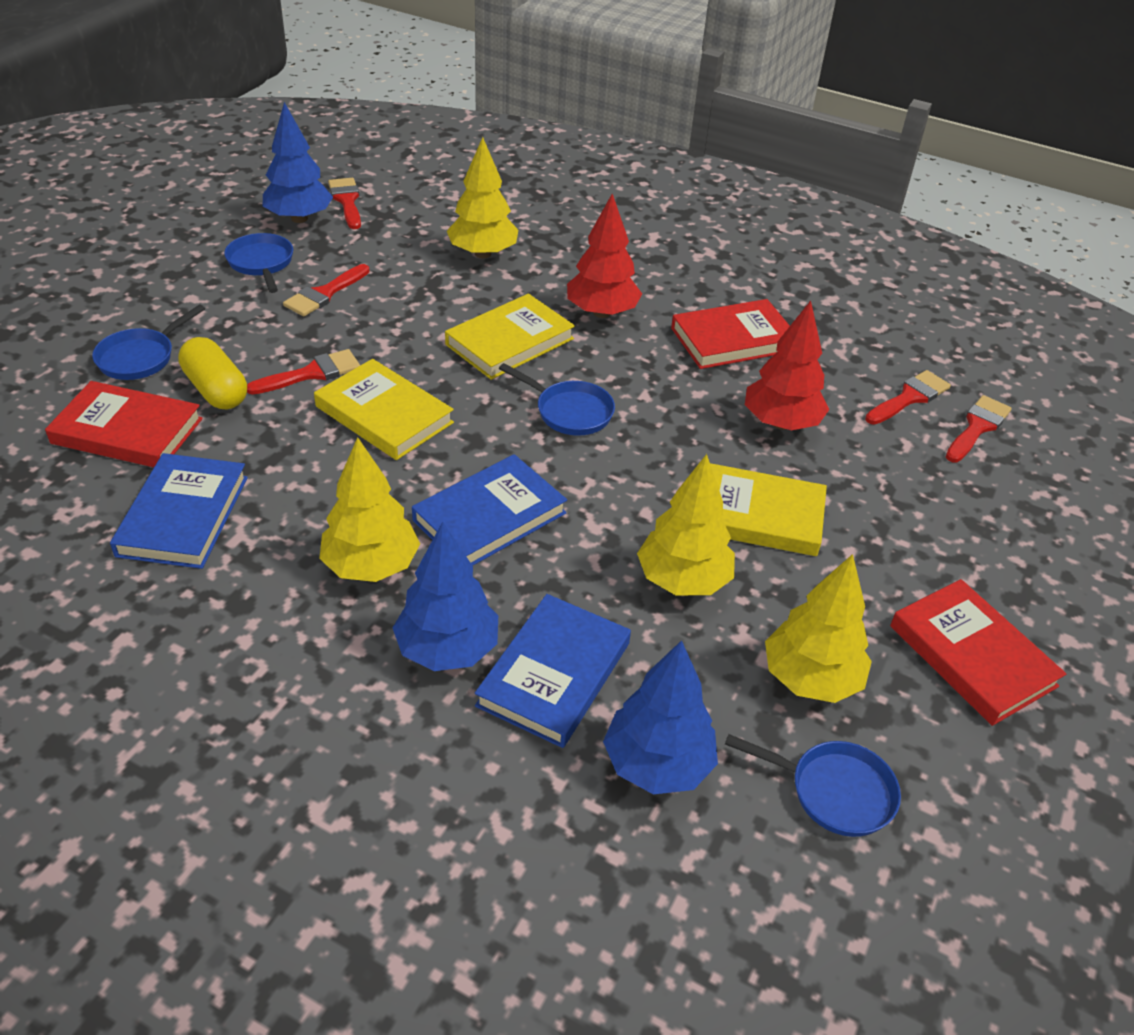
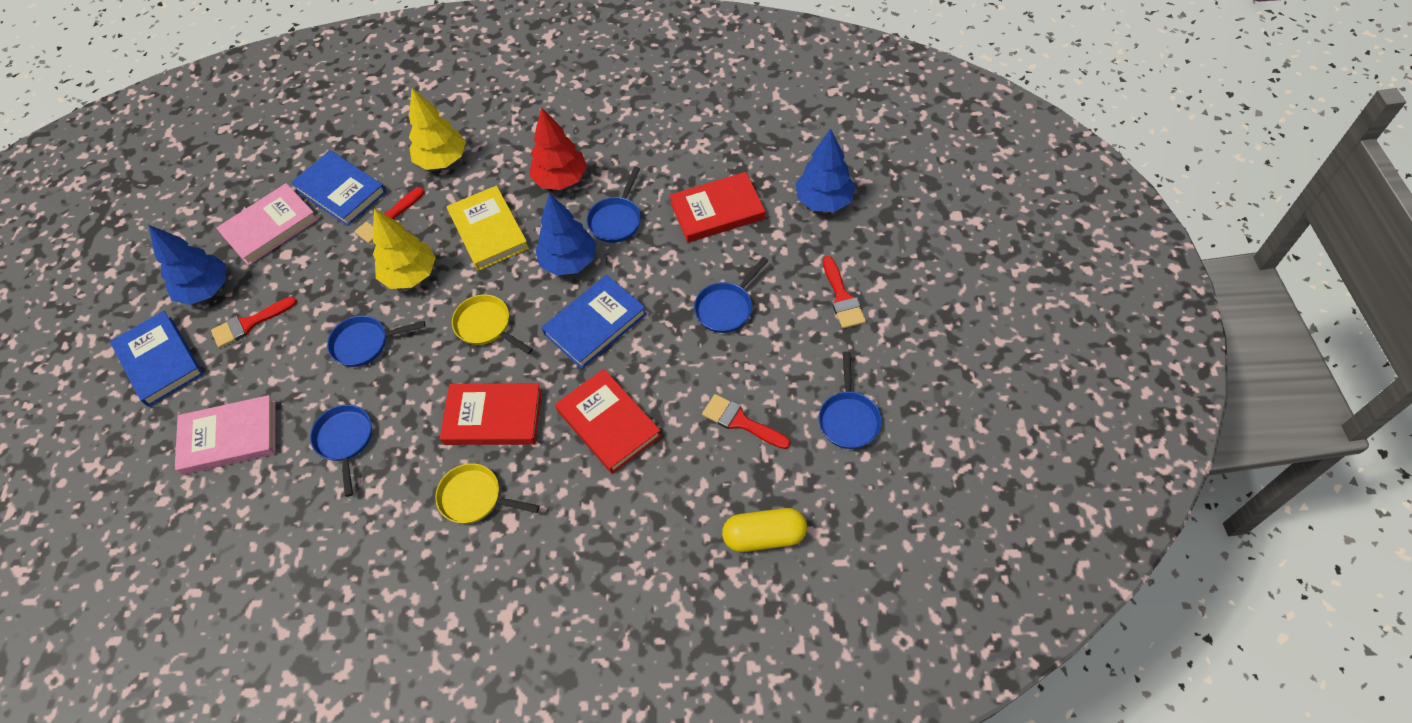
blue pan: [92,304,205,380] [224,233,293,293] [499,363,615,436] [725,734,901,837] = 4 -> [310,404,372,497] [327,315,425,367] [587,167,641,243] [694,257,769,333] [818,351,882,449] = 5
pink book: none = 0 -> [175,395,275,475] [216,183,318,266] = 2
red brush: [247,349,360,395] [283,264,370,316] [328,178,361,229] [865,370,951,425] [946,395,1012,463] = 5 -> [211,297,297,348] [355,187,424,244] [702,394,790,449] [823,256,866,329] = 4
red tree: [567,194,642,318] [745,301,829,430] = 2 -> [529,107,587,190] = 1
yellow book: [314,359,454,460] [445,294,575,380] [710,463,827,556] = 3 -> [447,185,529,271] = 1
yellow pan: none = 0 -> [435,463,540,524] [452,294,533,354] = 2
yellow tree: [319,437,420,582] [447,137,518,259] [637,454,735,595] [765,554,872,703] = 4 -> [373,208,436,289] [409,88,466,170] = 2

